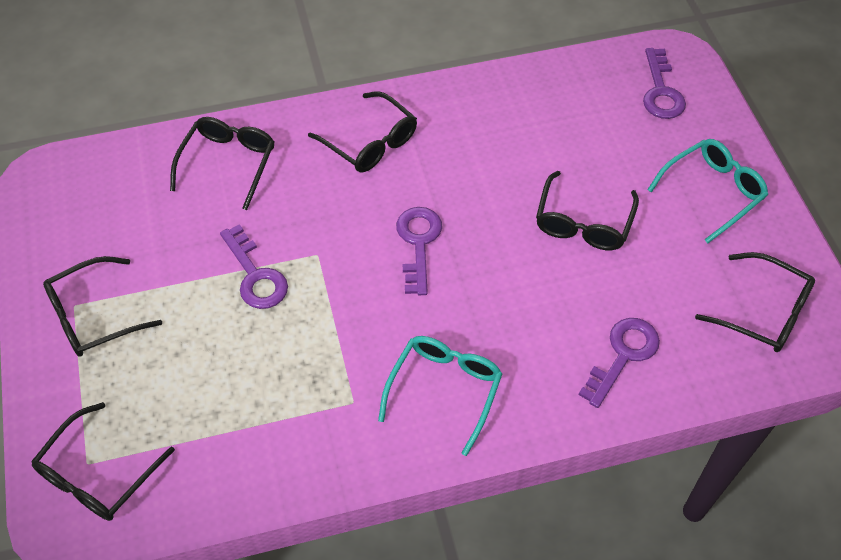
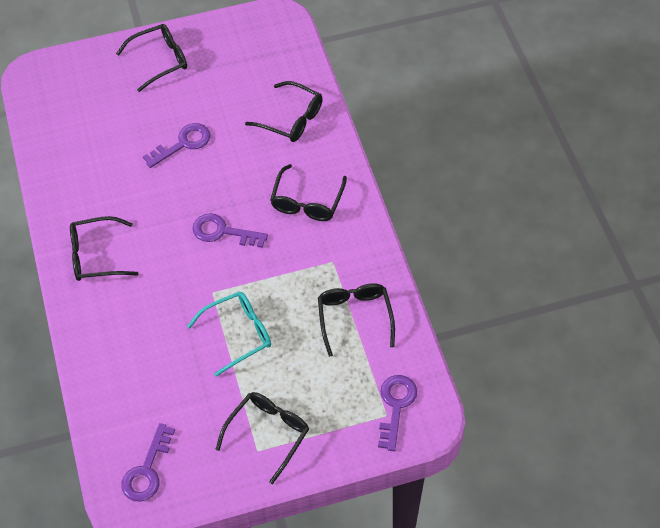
turquoise glasses: [378,336,502,456] [647,139,768,243] = 2 -> [187,292,271,377] = 1

